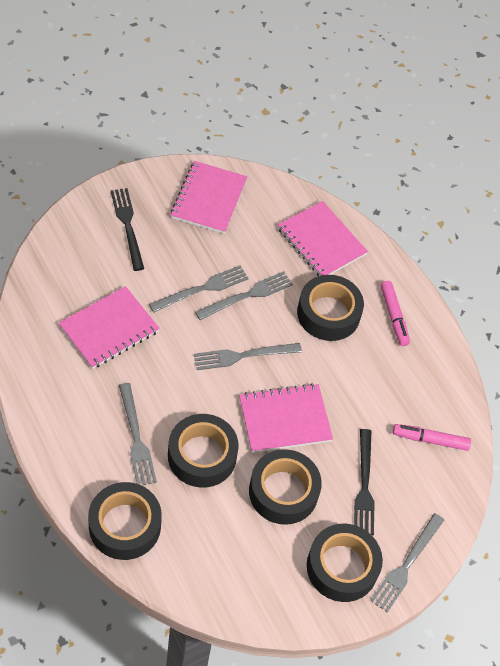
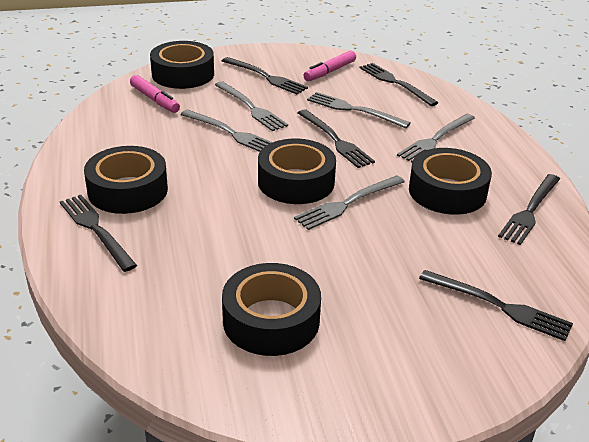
black fork: [111,188,144,271] [354,429,374,535] = 2 -> [60,195,137,272] [222,57,308,94] [298,110,375,168] [360,63,438,106] [419,270,573,341] [498,174,560,245] = 6
pink notebook: [59,286,160,369] [171,161,247,234] [239,383,333,453] [278,201,368,276] = 4 -> none = 0

